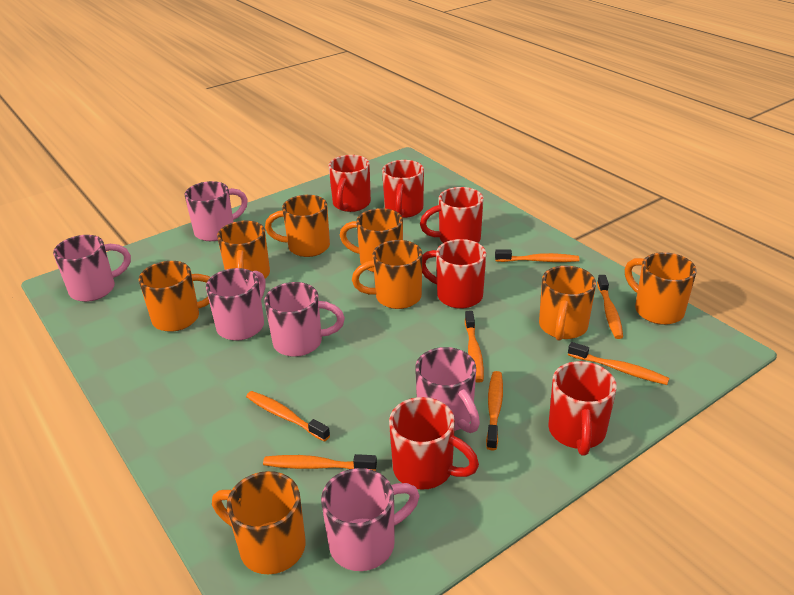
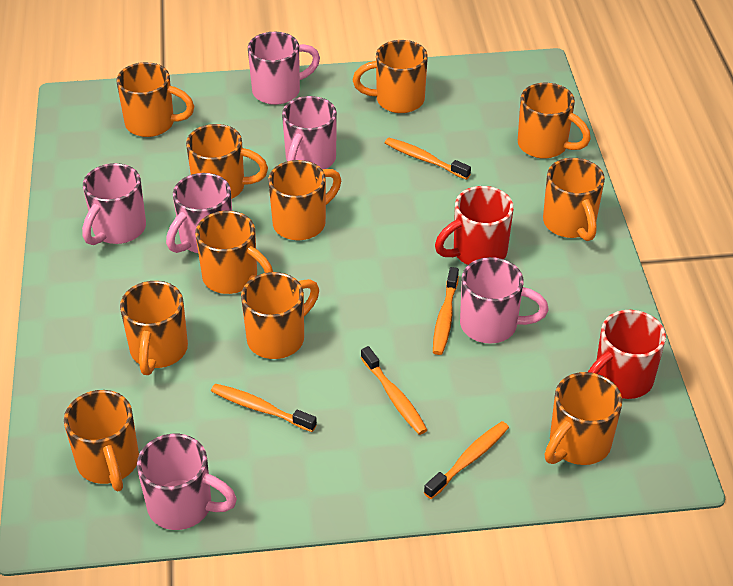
orange mug: [139,261,210,332] [212,471,306,574] [217,221,270,279] [265,195,330,257] [340,208,403,272] [352,240,422,309] [539,266,596,341] [625,252,697,325] = 8 -> [64,390,139,491] [117,62,194,137] [120,281,188,375] [186,124,268,199] [195,211,273,294] [241,272,319,359] [268,160,341,241] [352,40,428,113] [518,83,591,159] [543,158,605,241] [544,372,622,465] = 11
orange toothbrush: [246,391,330,442] [263,454,377,471] [465,311,484,383] [486,371,503,450] [495,250,579,262] [568,342,669,385] [597,275,623,339] = 7 -> [211,383,317,432] [361,346,427,435] [385,138,471,180] [424,421,509,499] [433,267,459,355] = 5
red mug: [329,155,371,212] [382,160,424,218] [389,397,479,490] [420,187,484,243] [422,239,486,309] [548,361,617,456] = 6 -> [435,186,514,265] [588,310,666,399] = 2

